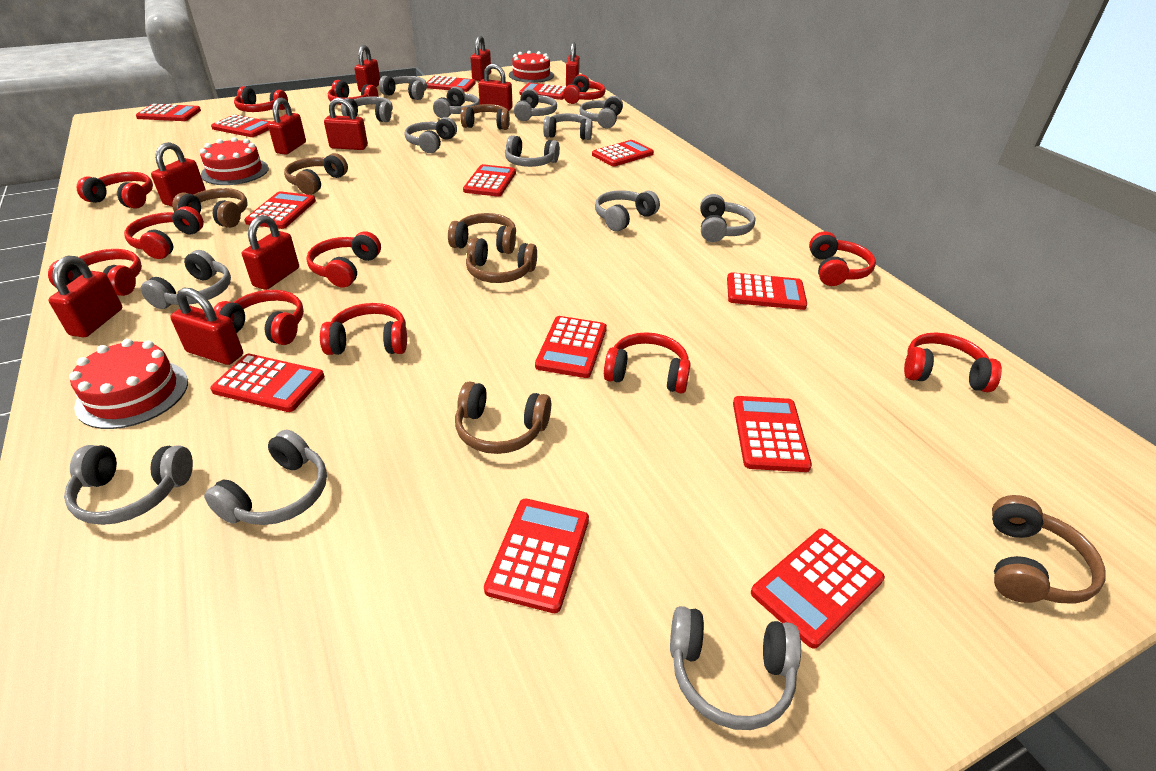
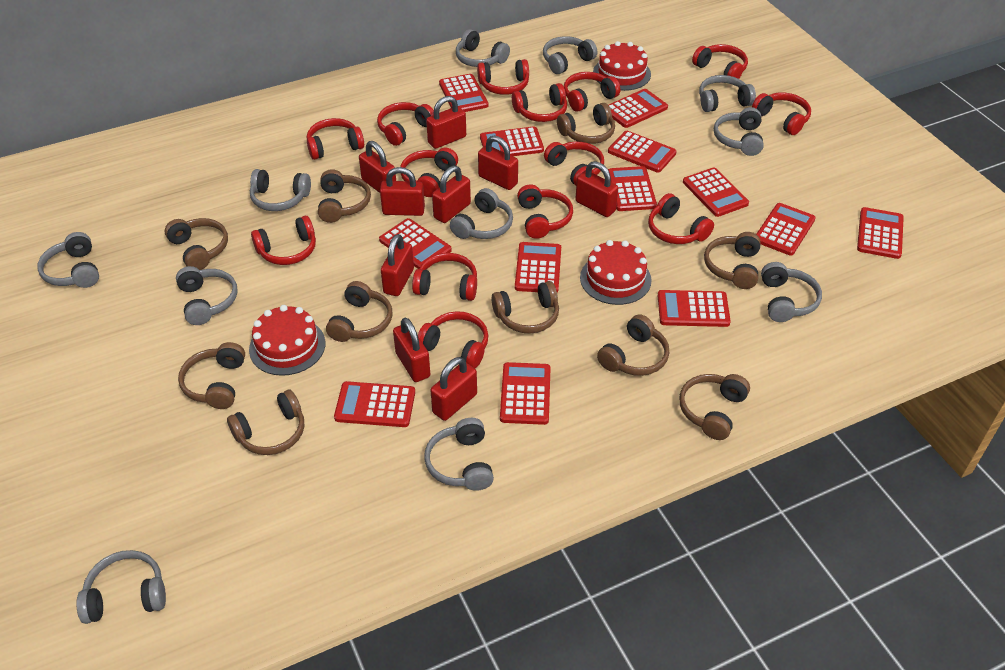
brown headphones: [172,188,247,228] [284,153,348,195] [448,213,516,254] [455,381,551,454] [460,104,510,130] [466,237,537,283] [992,495,1106,604] = 7 -> [165,218,228,270] [178,342,245,409] [227,390,304,455] [318,169,371,223] [326,281,392,342] [492,281,559,334] [557,103,615,144] [597,314,669,376] [679,374,750,440] [704,232,761,289] = 10
grey headphones: [64,445,193,525] [140,250,231,309] [204,430,327,525] [341,96,393,122] [379,76,427,100] [404,117,457,153] [433,87,480,118] [505,135,560,167] [514,89,557,121] [543,113,592,140] [579,96,623,128] [595,190,660,231] [670,606,801,730] [700,194,755,242] = 14 -> [37,232,99,288] [76,550,166,624] [176,266,238,325] [250,169,311,211] [425,418,494,491] [450,188,513,239] [456,29,510,67] [543,36,597,74] [699,75,756,112] [714,107,764,156] [761,262,822,322] = 11
red headphones: [48,249,142,296] [76,172,153,209] [124,206,204,259] [213,290,304,345] [234,86,288,112] [306,231,381,287] [320,303,407,355] [328,80,378,105] [563,74,606,104] [604,332,691,394] [809,231,876,286] [904,332,1002,392] = 12 -> [251,216,316,265] [307,118,364,160] [377,102,434,146] [401,147,458,197] [412,253,477,301] [418,311,488,368] [477,59,529,95] [512,83,567,122] [517,184,573,239] [544,142,604,186] [564,72,620,112] [648,193,714,244] [692,44,748,79] [752,92,811,135] = 14
red padlock: [48,256,122,337] [151,142,206,206] [170,288,243,365] [242,215,299,290] [268,98,306,155] [324,98,368,150] [354,45,380,92] [471,36,491,81] [478,64,513,111] [566,42,580,86] = 10 -> [359,141,396,193] [380,167,425,216] [381,234,414,296] [393,318,430,382] [426,96,466,149] [430,357,477,421] [432,166,471,223] [478,136,518,190] [575,161,618,217] = 9

